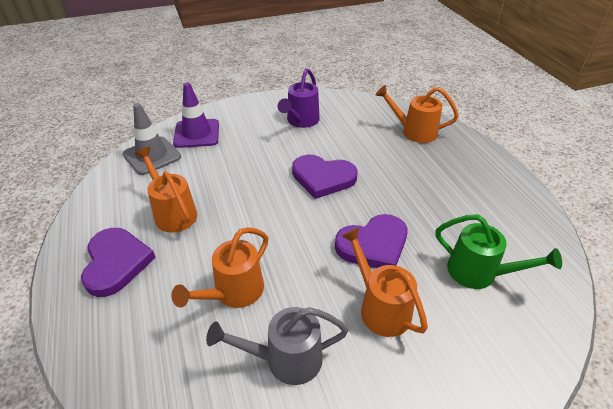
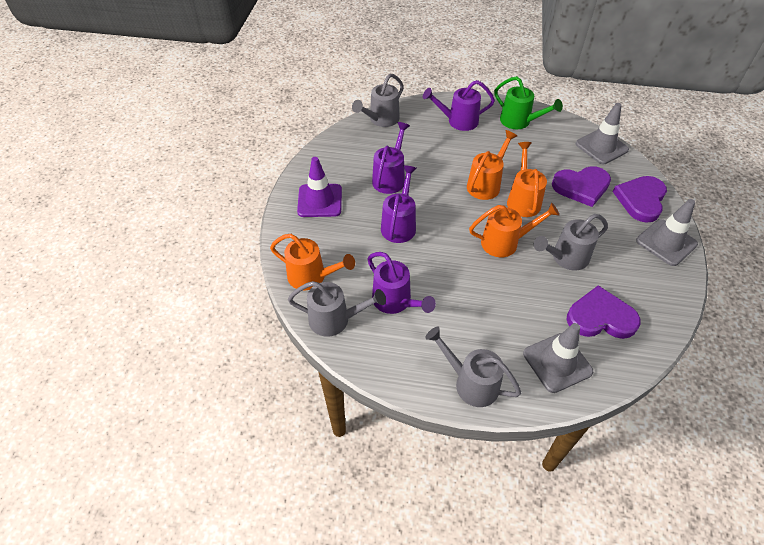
grey traffic cone: [123,103,181,175] = 1 -> [523,323,593,393] [576,103,629,164] [636,199,698,266] = 3
grey watering can: [206,307,348,385] = 1 -> [288,281,386,337] [352,74,404,127] [425,327,521,407] [534,214,608,271] = 4
purple watering can: [278,68,320,128] = 1 -> [367,252,436,314] [372,122,410,194] [381,165,417,243] [423,80,495,131] = 4

